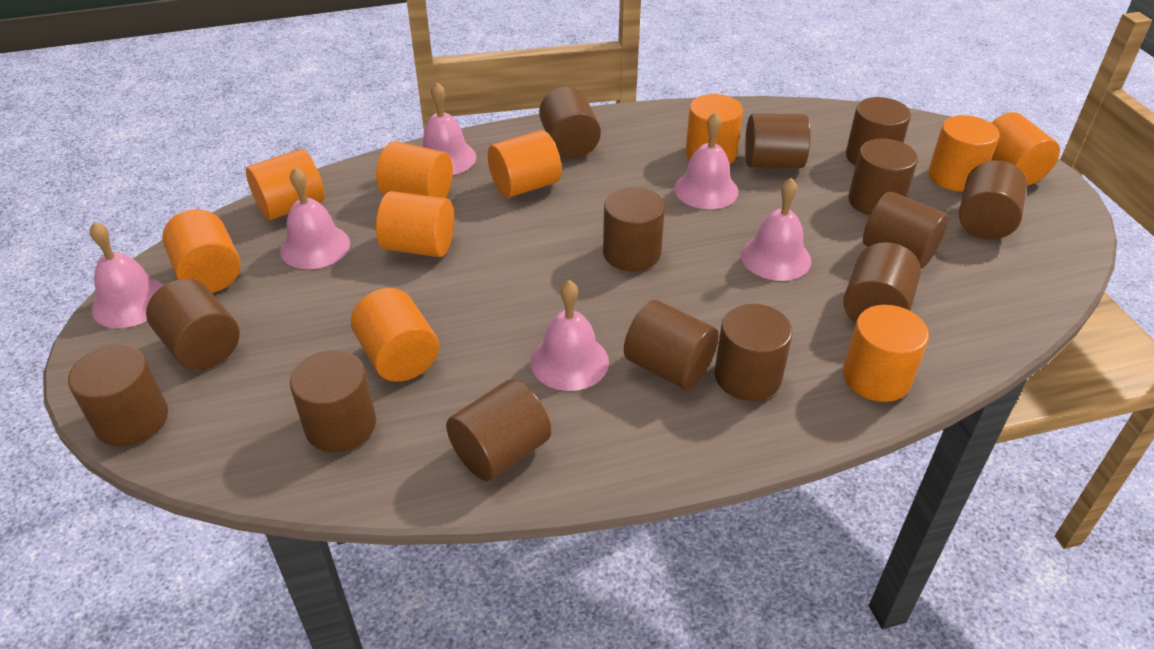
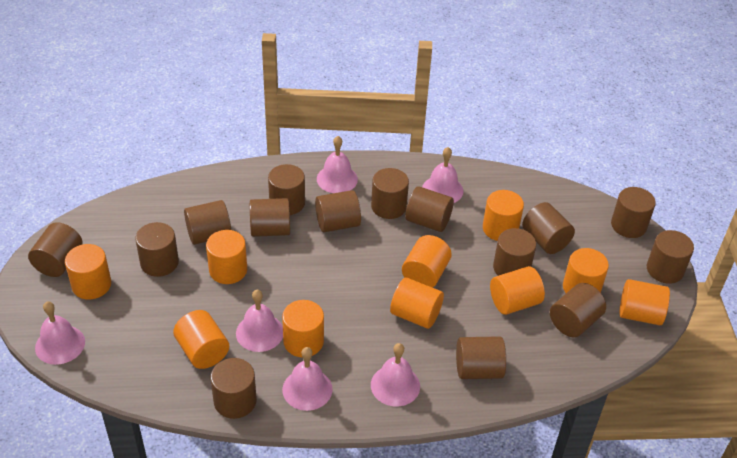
brown cylinder: [68,345,168,446] [146,279,240,370] [290,350,376,452] [446,379,551,481] [539,87,601,158] [603,187,665,271] [624,300,718,389] [714,304,793,401] [745,114,811,168] [843,242,921,323] [846,97,911,166] [848,138,918,216] [863,191,949,269] [959,160,1027,240] = 14 -> [28,222,83,277] [135,222,179,277] [184,200,231,245] [210,358,257,419] [250,198,290,237] [268,164,305,215] [315,190,361,232] [371,168,409,219] [405,186,454,232] [456,336,506,379] [493,228,536,276] [522,202,575,254] [550,283,606,337] [611,187,656,238] [647,230,694,284] = 15

